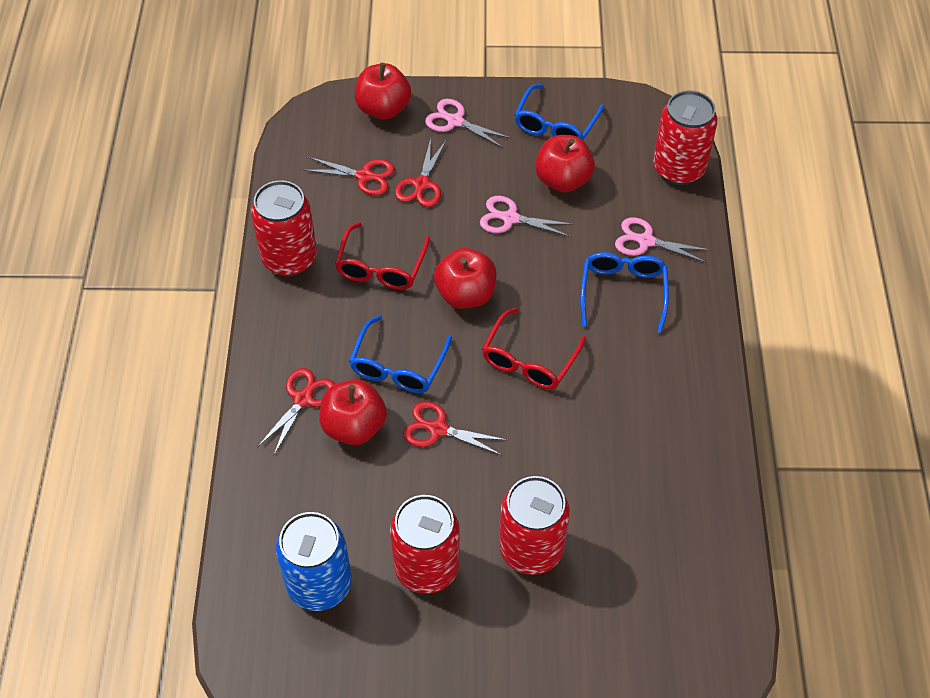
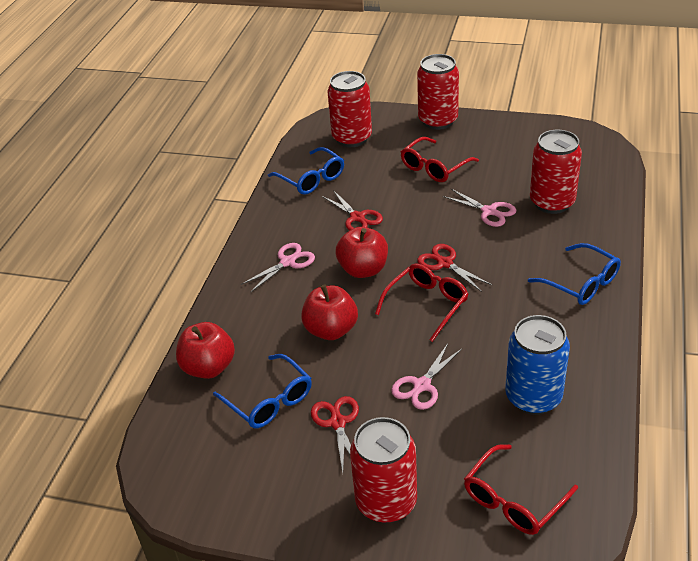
red apple: [319,380,387,445] [355,63,411,120] [434,248,497,309] [535,135,595,193] = 4 -> [176,322,235,379] [301,284,358,340] [336,227,388,278] = 3
red glasses: [335,222,430,290] [482,308,586,389] = 2 -> [375,264,469,342] [401,137,479,182] [464,444,578,535] = 3
red scissors: [257,368,335,456] [303,157,395,195] [395,138,447,207] [403,401,507,455] = 4 -> [311,396,359,473] [322,190,383,231] [417,244,492,292] = 3

